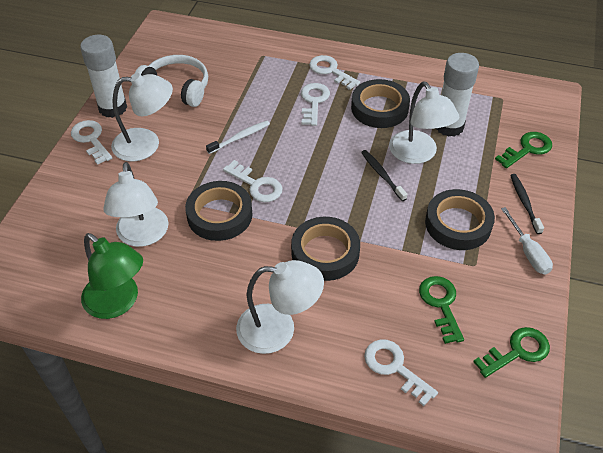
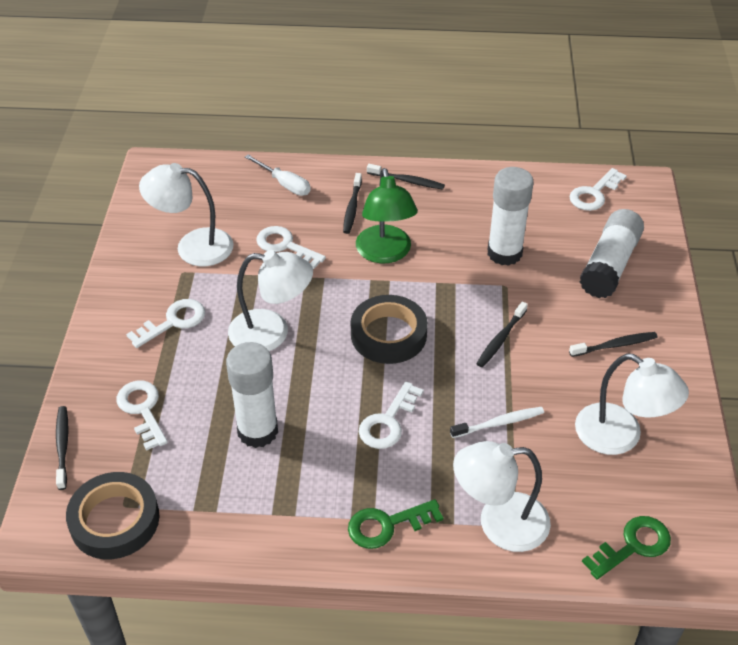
black tape: [185,181,253,241] [291,217,360,281] [351,79,410,128] [425,189,495,250] = 4 -> [66,472,159,559] [351,295,428,364] = 2
black toothbrush: [361,150,407,201] [510,174,544,234] = 2 -> [56,406,69,490] [343,173,362,234] [367,164,445,189] [476,301,528,367] [569,332,658,357] = 5
green key: [419,276,464,344] [473,327,550,378] [495,132,552,168] = 3 -> [348,499,443,549] [582,516,671,580] = 2
white glue stick: [80,35,127,118] [436,53,479,137] = 2 -> [226,342,278,448] [487,167,534,266] [580,209,644,298] = 3
white headphones: [135,55,208,107] = 1 -> none = 0

